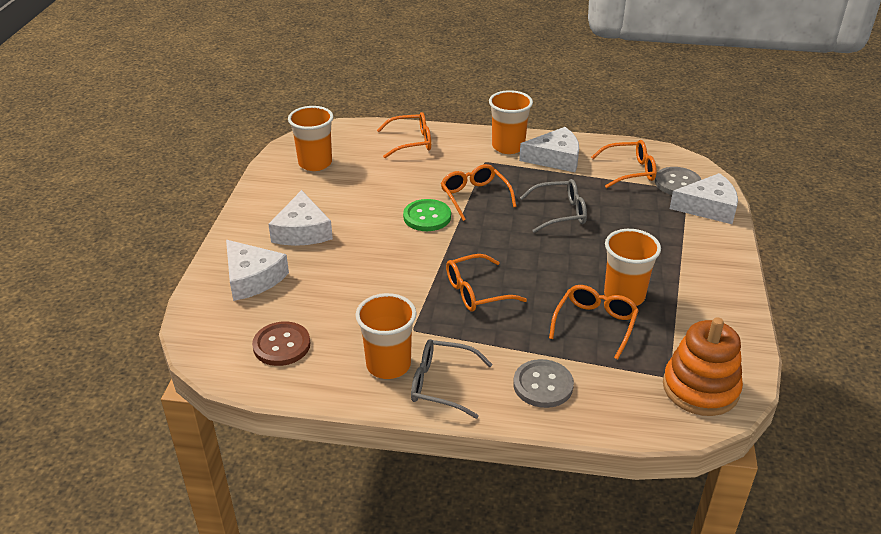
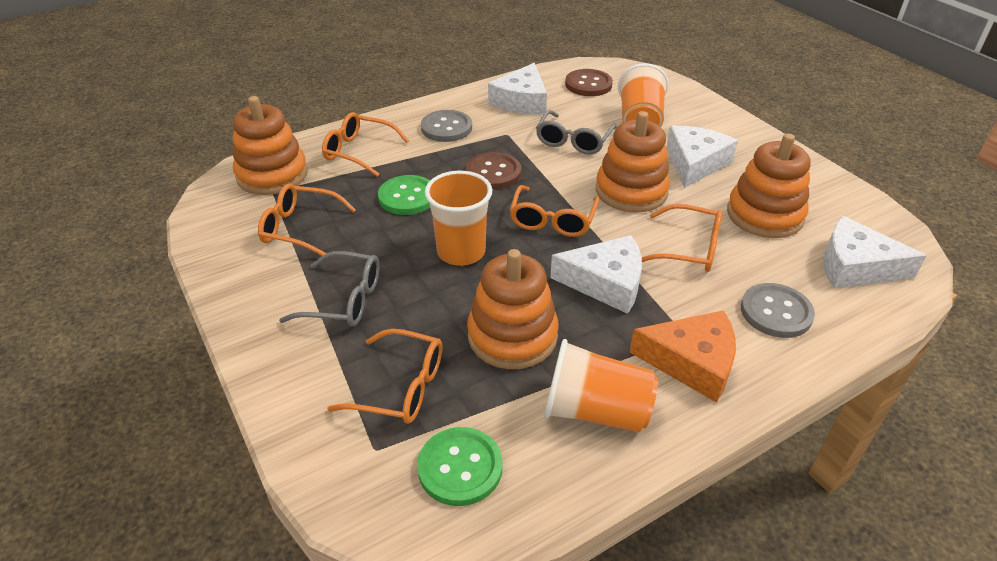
brown button: [252,322,310,366] = 1 -> [466,152,521,189] [565,69,613,96] = 2
green button: [403,199,451,231] = 1 -> [378,175,430,215] [417,427,503,506] = 2
orange cheese: none = 0 -> [630,310,736,403] = 1
orange cup: [288,106,333,171] [355,293,416,379] [489,90,533,154] [604,229,661,306] = 4 -> [425,171,492,266] [544,339,658,433] [618,63,669,127] = 3
orange stacking toy: [663,317,743,416] = 1 -> [233,96,308,195] [467,249,559,369] [596,111,670,213] [727,133,811,238] = 4

